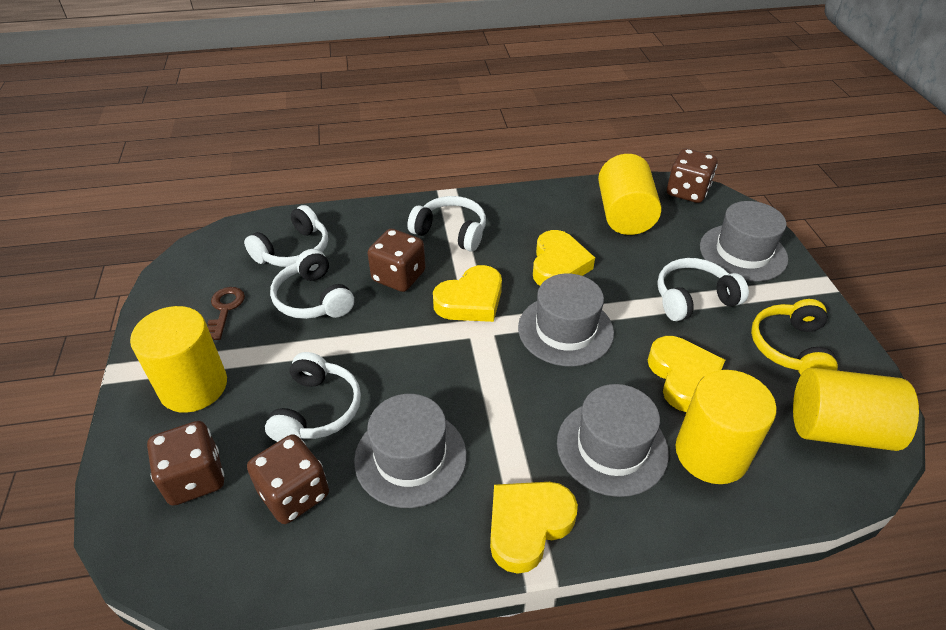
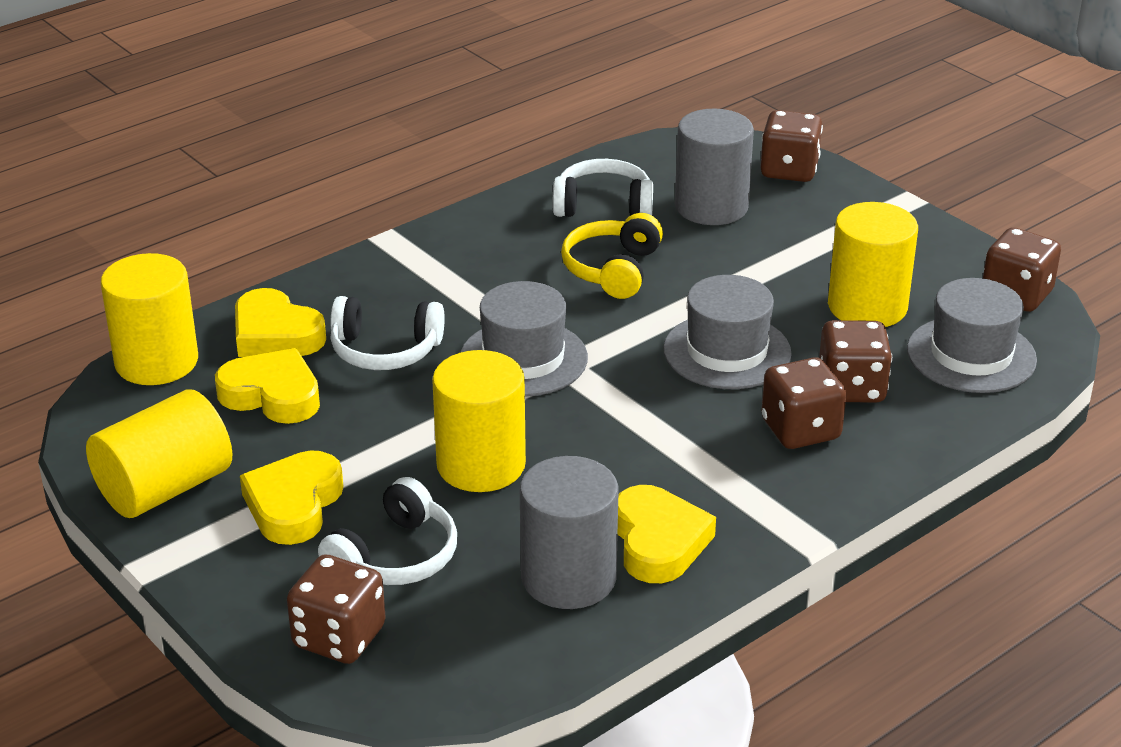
brown dice: [147,421,224,506] [247,434,329,524] [368,229,425,292] [667,149,718,203] = 4 -> [287,554,386,664] [760,110,823,182] [761,357,846,449] [819,320,892,403] [983,227,1061,312] = 5
brown key: [207,287,245,340] = 1 -> none = 0
grey cylinder: none = 0 -> [520,456,619,609] [675,109,754,225] = 2
grey hat: [354,394,467,508] [518,274,614,366] [557,384,669,497] [700,201,788,282] = 4 -> [460,281,588,397] [663,275,792,389] [907,278,1037,393] = 3
white headphones: [244,205,328,267] [265,352,361,442] [270,249,354,319] [407,196,486,252] [657,258,749,321] = 5 -> [318,477,457,585] [330,296,445,370] [553,159,653,217] = 3

